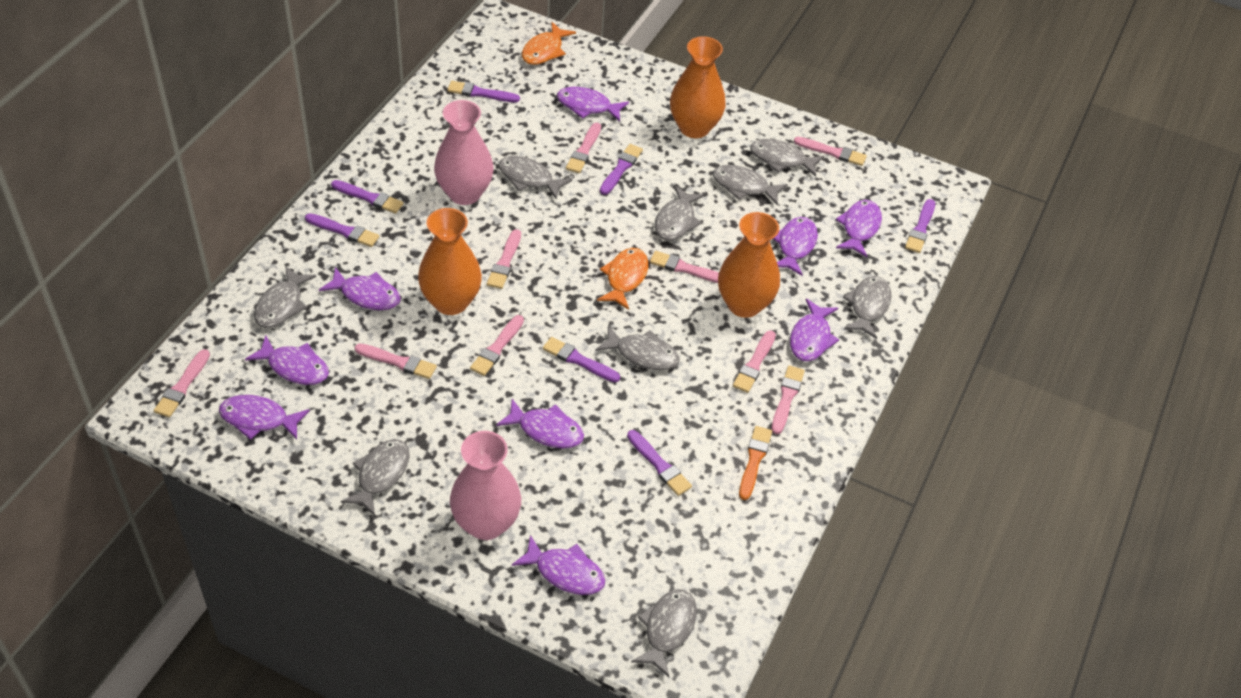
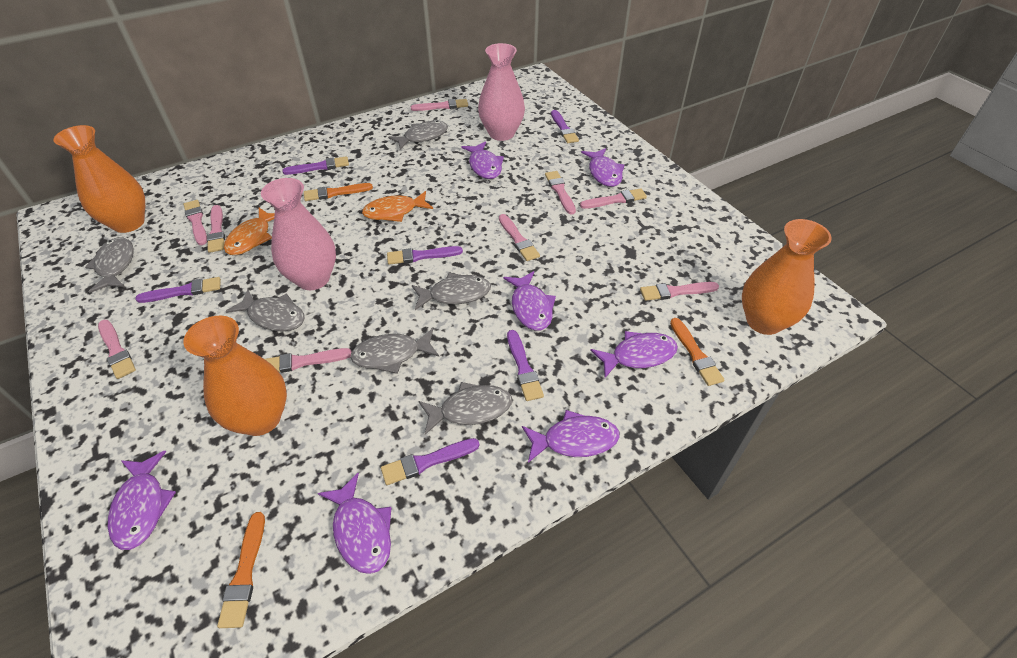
grey fish: [254,266,316,328] [341,439,410,516] [498,156,572,199] [595,325,680,370] [631,589,697,677] [655,186,705,241] [712,165,788,206] [750,139,824,177] [843,276,892,339] = 9 -> [85,237,134,293] [225,289,305,332] [350,328,439,374] [388,120,448,150] [412,273,491,310] [419,382,512,435] = 6
orange brush: [739,426,772,500] = 1 -> [217,512,265,628] [304,183,373,201] [670,318,724,386] = 3
purple brush: [305,213,379,247] [331,180,404,214] [447,81,520,102] [543,337,620,382] [600,144,643,195] [627,430,692,496] [905,199,935,253] = 7 -> [135,277,221,303] [282,156,349,175] [381,438,479,485] [387,246,463,265] [507,330,544,401] [551,110,579,143] = 6
purple fish: [219,395,310,440] [245,335,329,385] [319,267,401,310] [496,399,584,449] [512,535,606,595] [557,87,629,122] [773,217,818,276] [790,299,839,361] [836,200,882,257] = 9 -> [108,451,176,550] [317,473,391,574] [461,141,504,179] [503,271,556,330] [522,410,619,463] [581,148,624,187] [590,331,678,378] = 7

